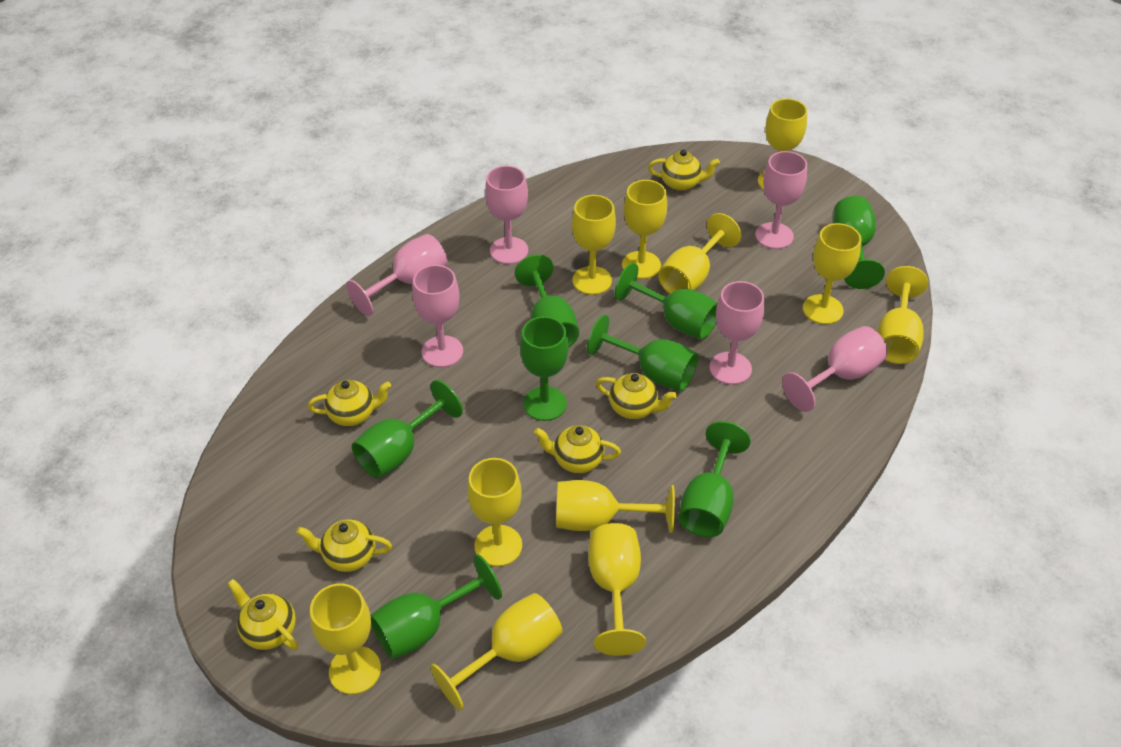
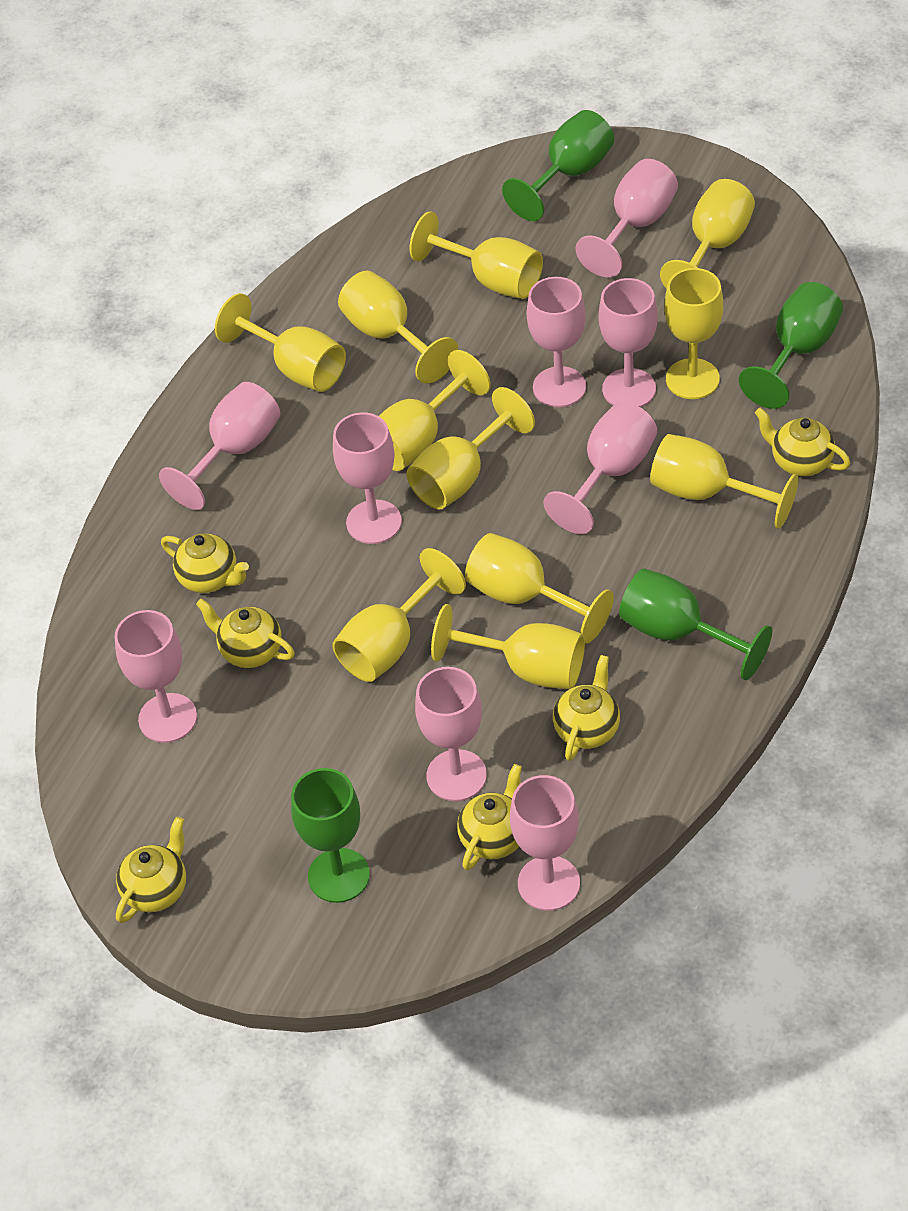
green goblet: [352,380,463,479] [370,554,502,660] [515,255,579,347] [520,316,569,421] [587,315,698,391] [615,263,717,340] [679,421,751,537] [833,196,885,289] = 8 -> [291,768,370,903] [502,110,614,221] [619,569,772,680] [739,282,843,409] = 4
pink goblet: [346,234,448,316] [412,265,463,367] [485,166,528,264] [709,281,764,385] [755,151,807,249] [782,326,887,412] = 6 -> [115,610,197,743] [159,382,280,510] [333,412,402,544] [415,667,487,801] [510,775,580,911] [527,277,586,407] [543,402,657,534] [575,159,678,277] [599,278,658,407] = 9

